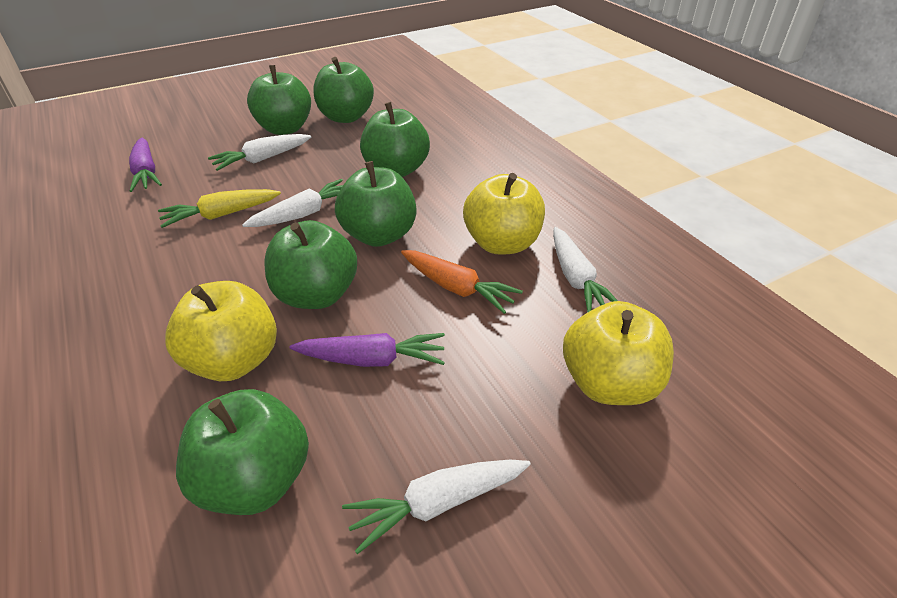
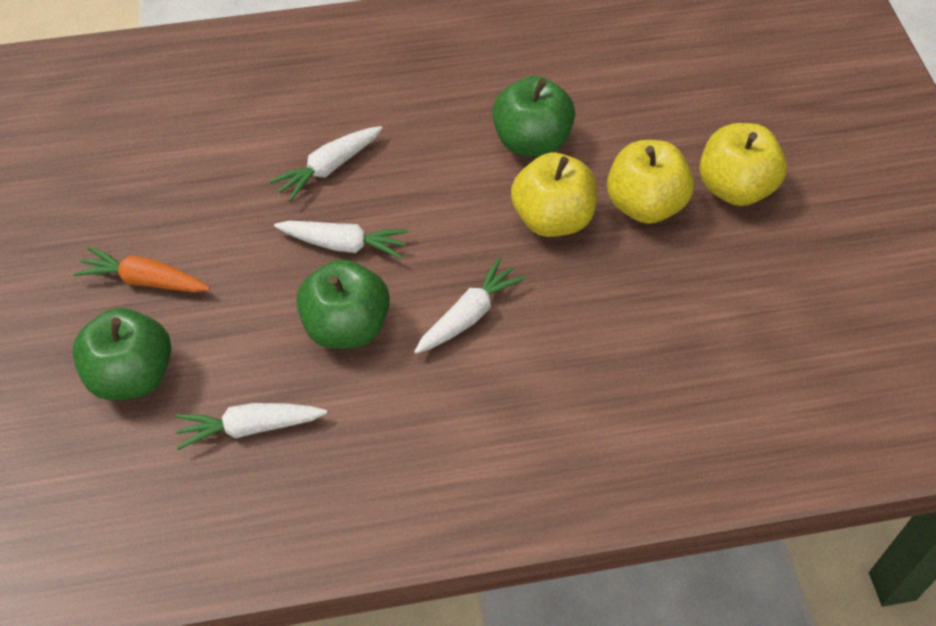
green apple: [176,389,309,515] [247,65,311,135] [264,220,357,309] [314,57,374,123] [335,161,416,247] [360,102,430,177] = 6 -> [72,308,171,400] [296,259,390,349] [492,76,575,157] = 3
purple carrot: [129,138,162,192] [289,333,445,367] = 2 -> none = 0
yellow carrot: [158,189,281,228] = 1 -> none = 0

